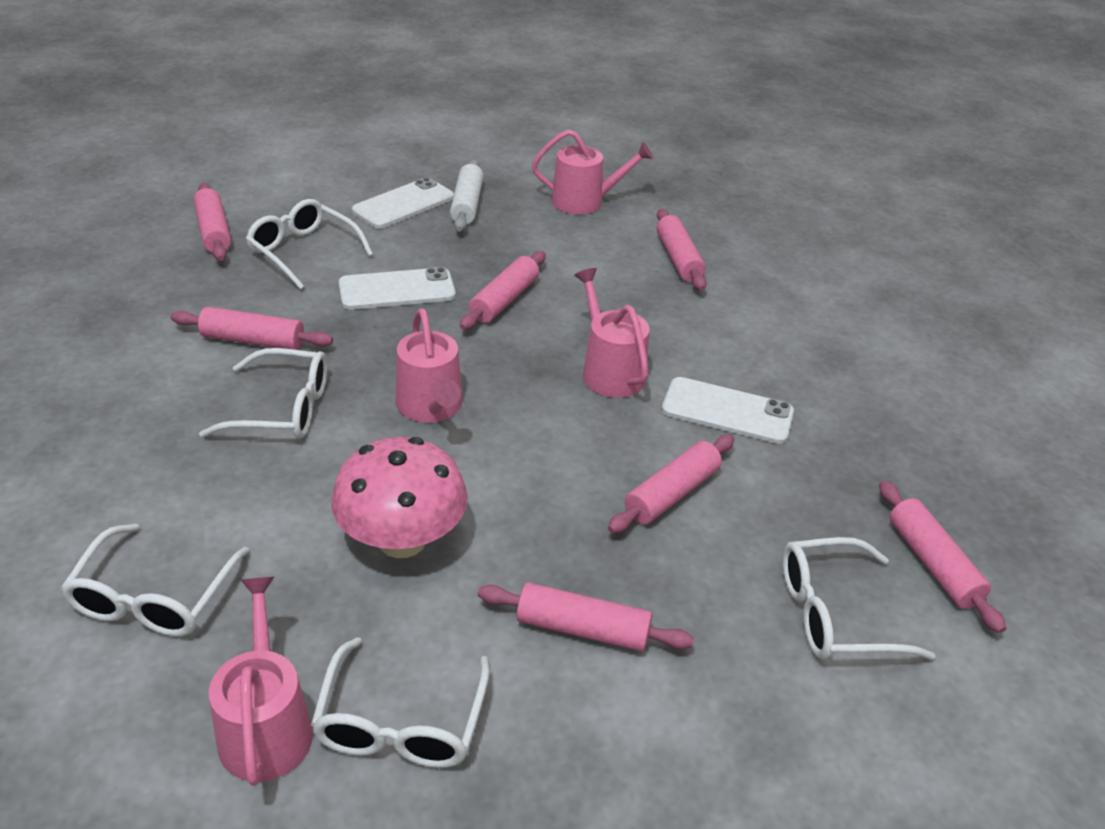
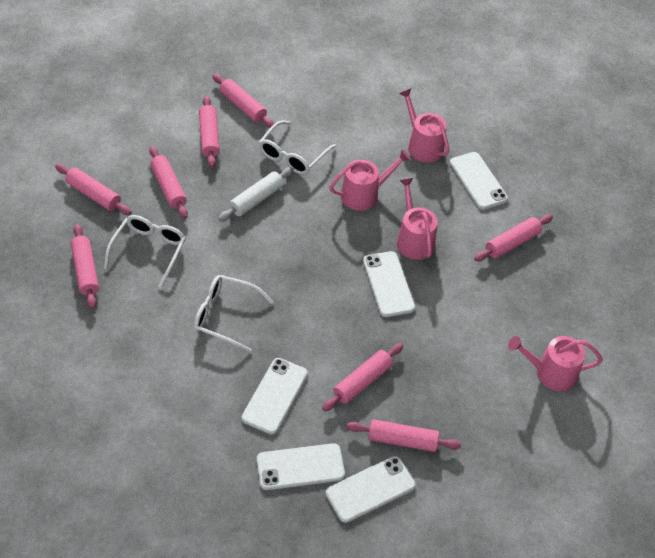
pink mushroom: [331,437,468,558] = 1 -> none = 0
pink rolling pin: [170,306,333,350] [194,183,231,261] [460,251,546,330] [478,583,694,651] [608,435,735,533] [657,209,707,291] [879,481,1006,633] = 7 -> [55,164,132,215] [71,224,99,309] [149,146,188,219] [199,96,220,168] [212,74,274,128] [322,343,403,411] [347,419,461,452] [474,214,553,261] = 8
white glasses: [61,524,249,637] [199,348,327,439] [246,199,373,289] [311,637,490,768] [783,537,935,660] = 5 -> [104,215,186,288] [194,275,273,352] [259,121,336,175] = 3
white phone: [339,267,456,310] [352,177,454,229] [662,377,794,444] = 3 -> [242,358,308,435] [257,443,345,490] [326,456,415,523] [363,251,415,317] [450,152,508,210] = 5

